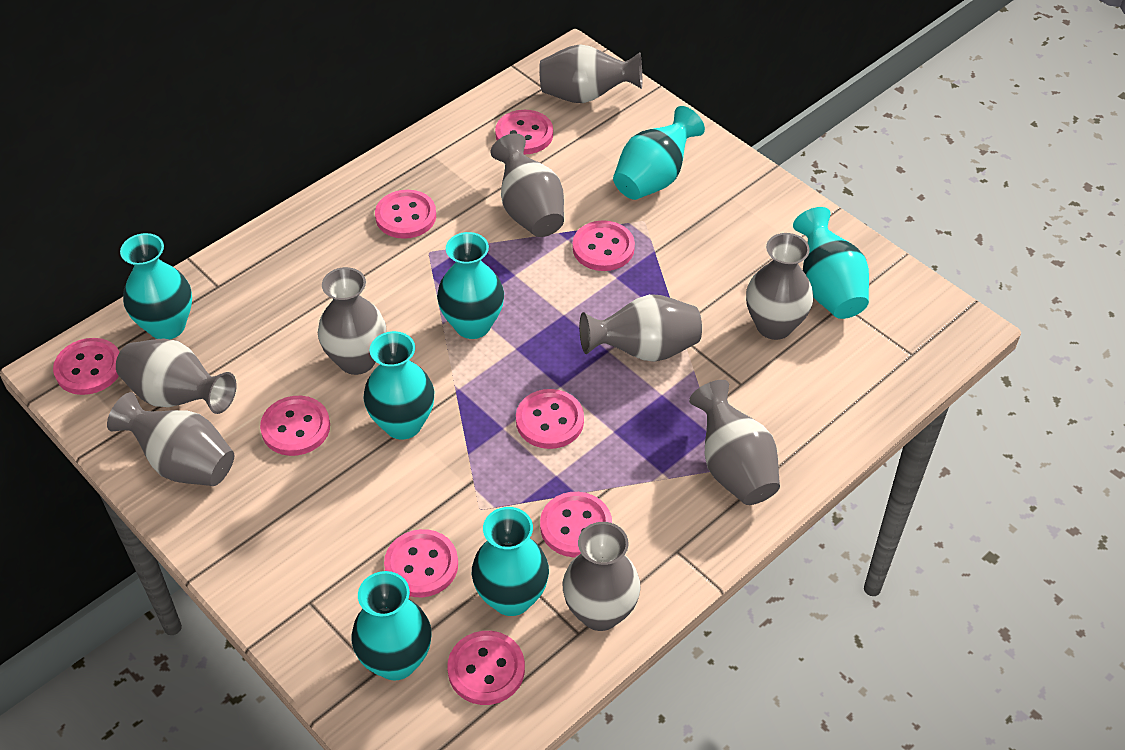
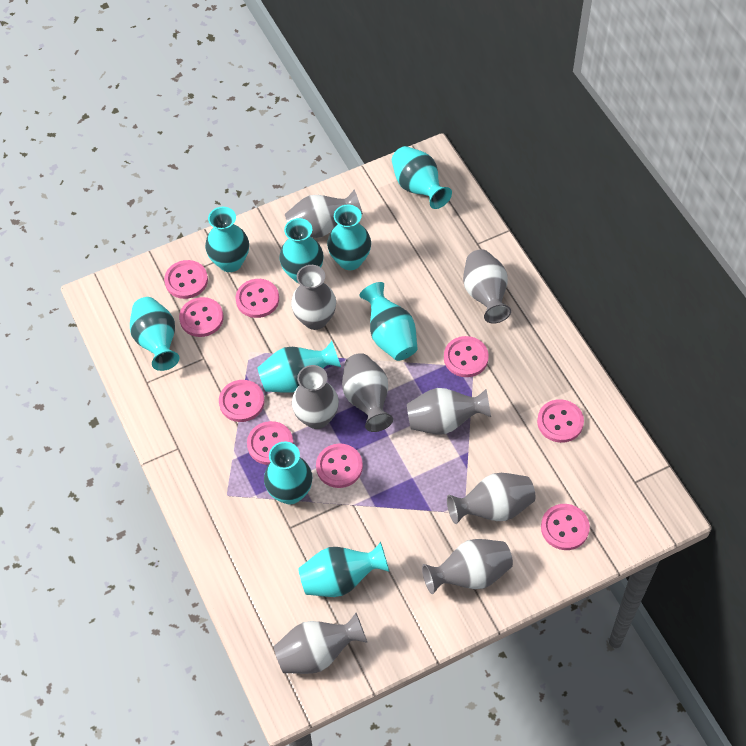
turquoise vase: [120,233,192,339] [351,571,432,680] [363,331,434,440] [437,232,504,339] [472,507,549,616] [613,106,705,200] [793,207,869,319] = 7 -> [130,297,179,371] [205,207,249,272] [257,341,341,393] [264,442,312,504] [279,218,324,283] [298,542,389,597] [327,205,371,270] [359,282,418,361] [392,146,452,209] = 9

